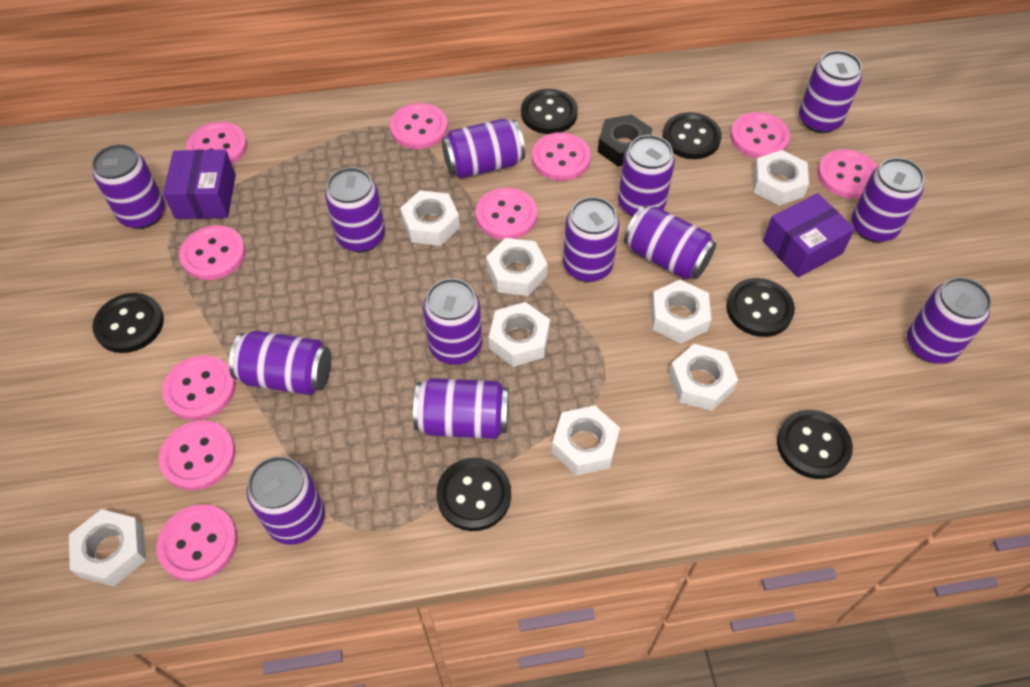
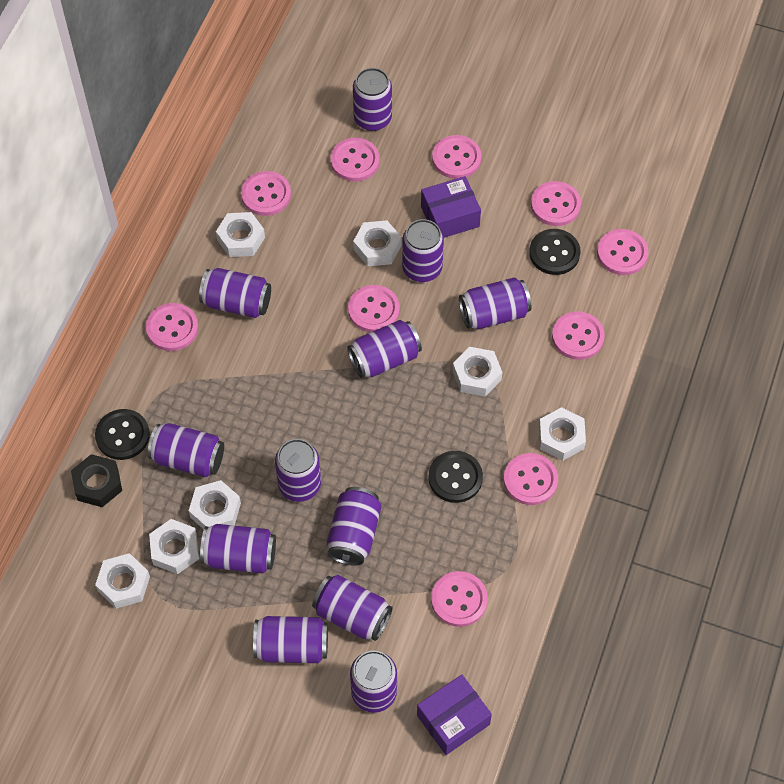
black button: [92,293,164,353] [436,458,511,531] [521,89,578,134] [663,112,722,159] [726,278,795,337] [777,410,853,479] = 6 -> [95,409,150,460] [428,451,483,503] [529,229,580,275] = 3
purple can: [92,144,165,229] [229,330,331,395] [247,456,325,545] [325,167,385,252] [413,378,509,439] [423,278,482,365] [442,119,525,179] [563,197,620,282] [618,135,675,217] [624,205,716,280] [799,51,862,133] [852,158,924,243] [907,277,992,364] = 13 -> [147,423,224,477] [199,268,271,318] [200,524,276,574] [253,616,328,663] [275,439,321,502] [312,575,393,641] [327,487,382,566] [347,320,422,378] [350,651,397,713] [353,68,392,131] [402,219,444,282] [459,277,531,329] = 12
white nut: [69,509,146,586] [400,190,460,246] [486,238,548,296] [489,302,550,367] [552,405,620,475] [651,280,711,344] [669,344,738,411] [753,150,809,206] = 8 -> [95,553,150,609] [149,519,199,574] [189,480,241,529] [216,212,265,257] [353,220,402,266] [452,347,502,397] [539,407,586,461] = 7

